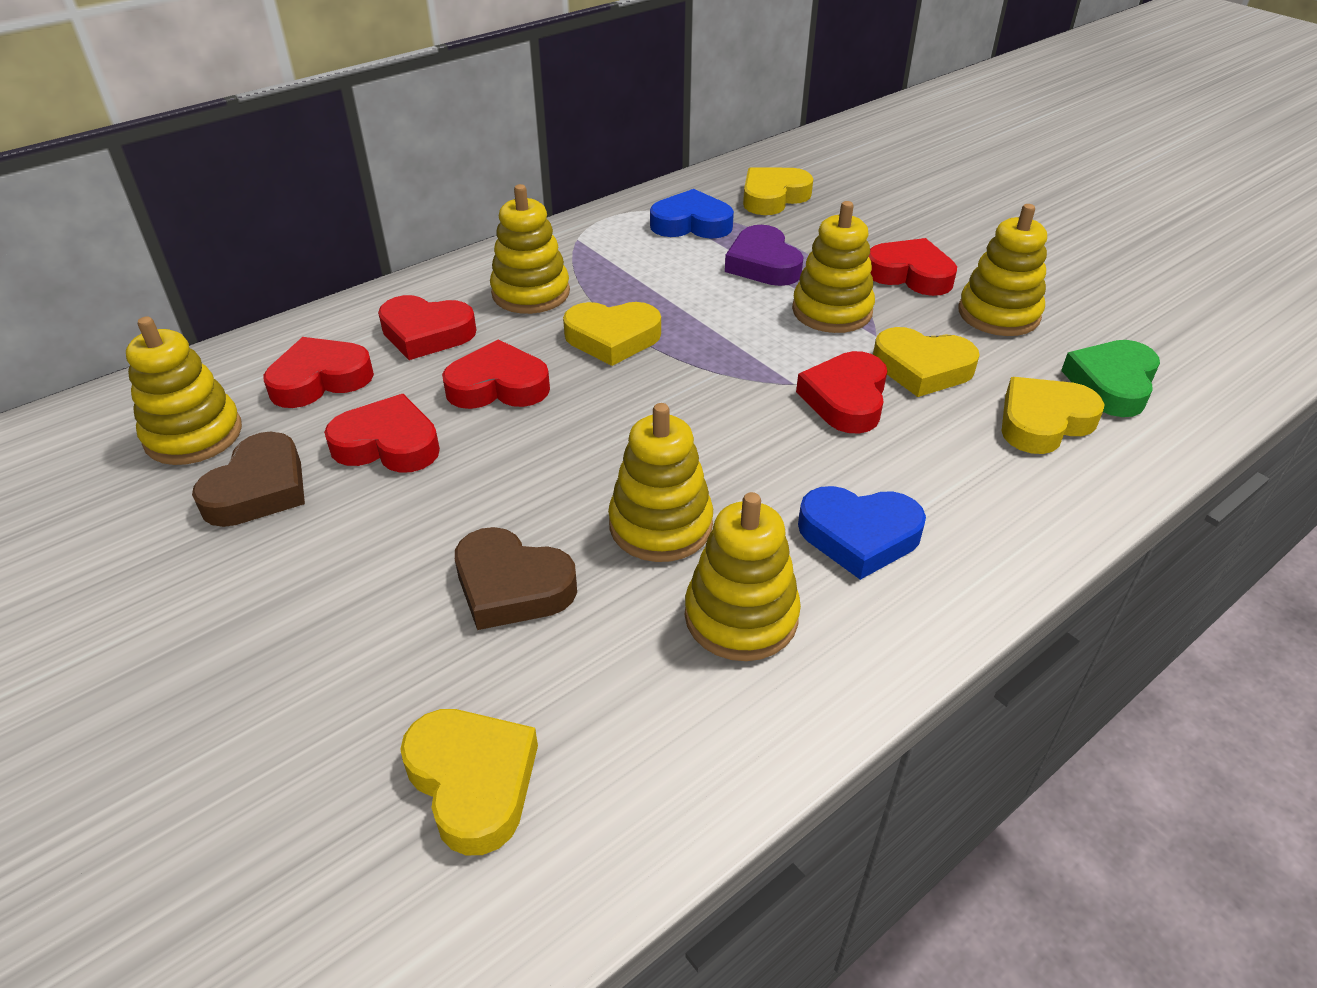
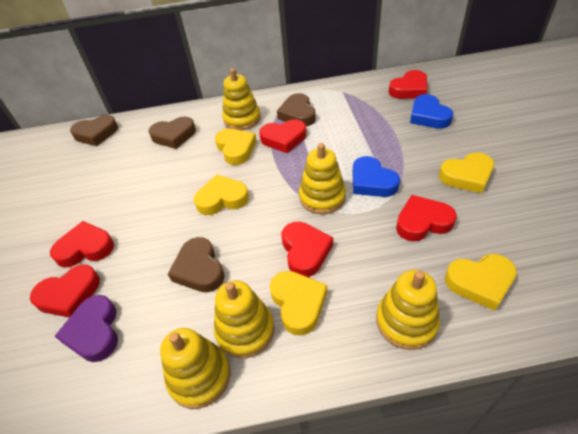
brown heart: [192,432,305,527] [455,527,577,630] = 2 -> [70,115,118,146] [148,117,196,149] [168,237,225,292] [277,93,316,127] = 4
green heart: [1061,340,1160,417] = 1 -> none = 0
yellow stacking toy: [126,316,242,465] [490,184,570,314] [608,403,713,562] [685,492,801,661] [792,201,875,333] [958,204,1047,336] = 6 -> [160,328,231,409] [214,280,274,358] [222,68,261,130] [299,143,346,214] [376,270,440,350] = 5

